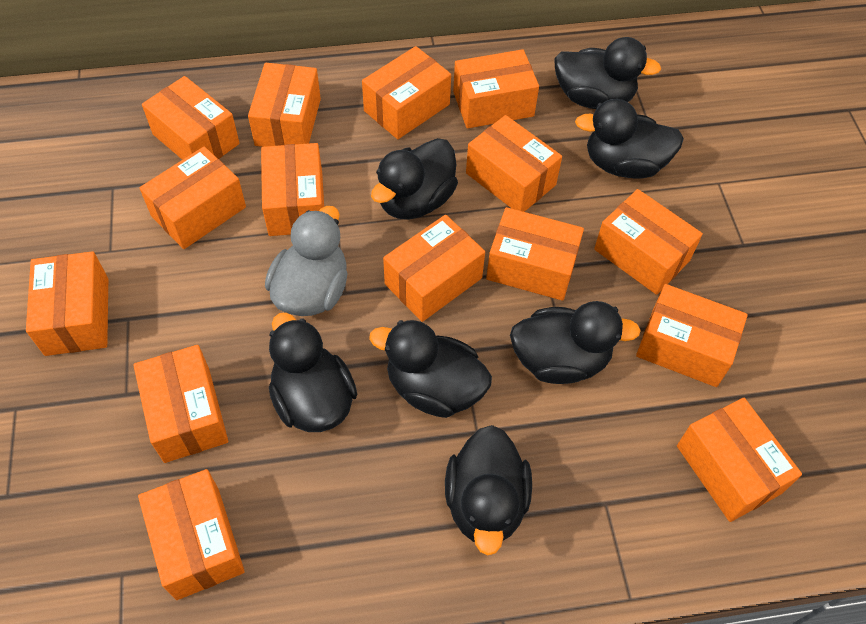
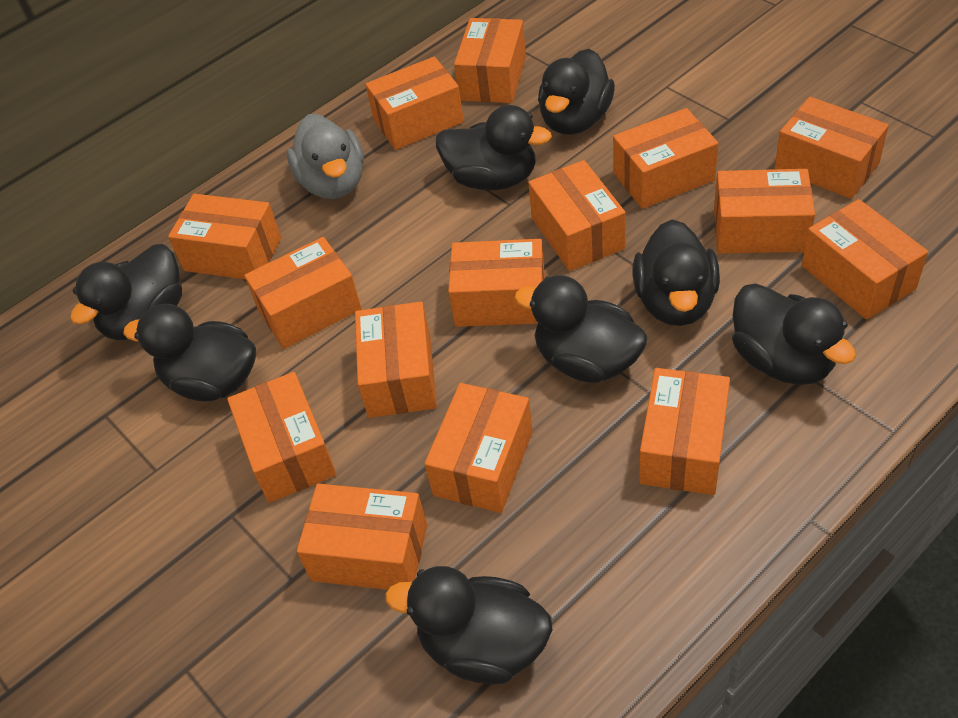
black duck: [269,312,357,432] [369,320,492,418] [371,138,458,219] [445,425,532,555] [510,301,641,384] [554,37,661,109] [575,99,684,179] = 7 -> [70,244,182,340] [123,304,256,402] [385,566,552,684] [436,105,552,190] [514,275,647,383] [538,49,615,135] [633,219,720,326] [732,283,856,385] = 8

